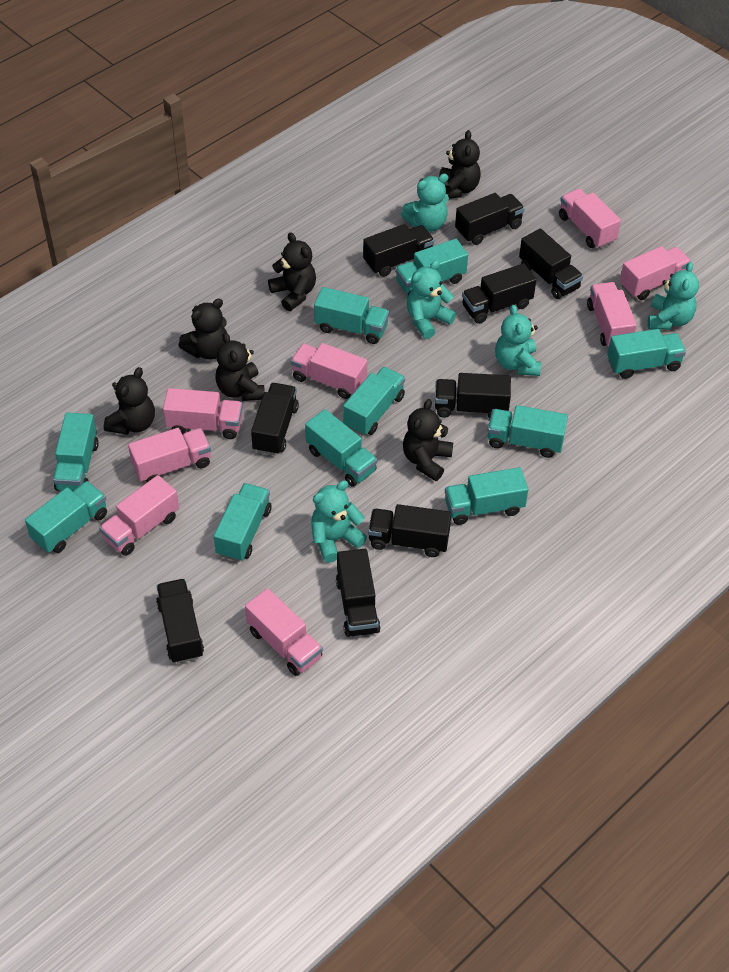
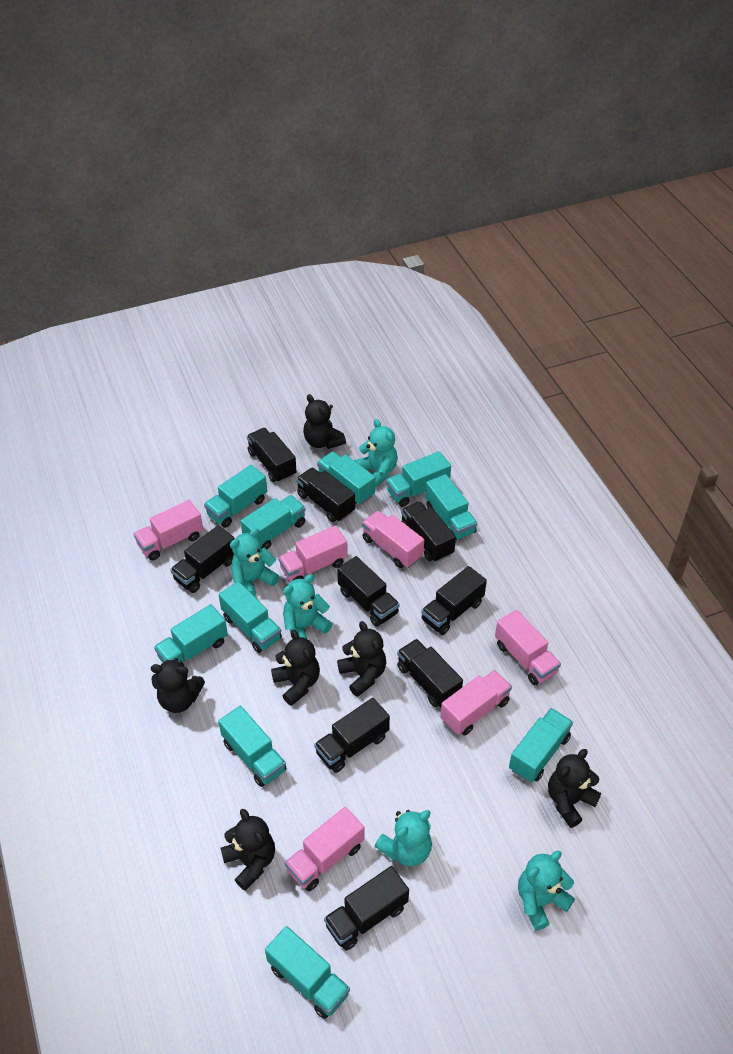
pink truck: [99,475,179,556] [128,428,211,482] [163,388,243,439] [245,588,323,676] [291,343,367,399] [559,189,621,249] [587,282,637,346] [620,246,691,300] = 8 -> [134,500,203,561] [278,525,348,581] [285,807,364,891] [362,511,424,568] [440,670,512,736] [495,610,561,686] = 6

